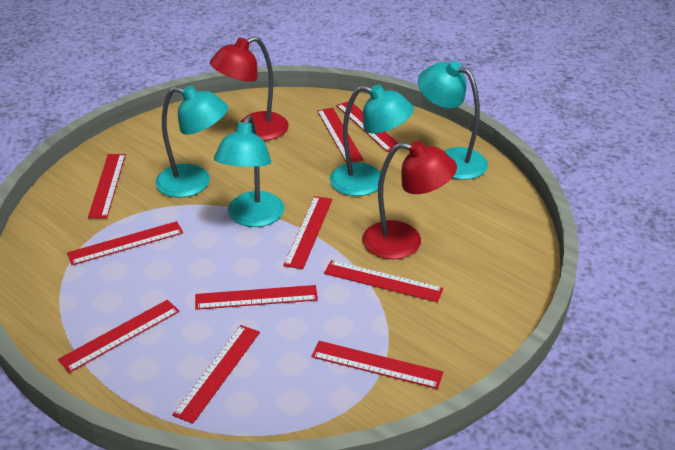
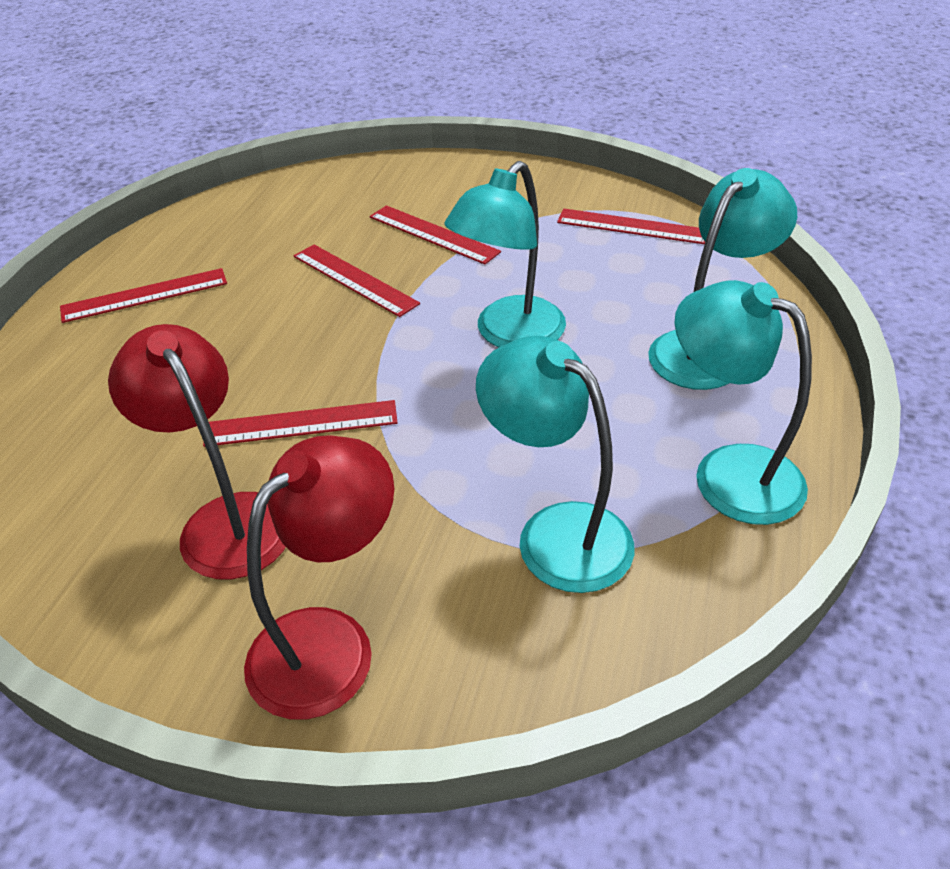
red ruler: [58,300,180,373] [67,221,183,265] [88,154,126,218] [172,325,260,424] [195,285,318,310] [284,196,333,269] [311,341,443,389] [317,108,364,163] [324,260,443,302] [336,101,398,152] = 10 -> [60,268,227,323] [203,400,398,447] [294,245,420,317] [370,205,501,264] [557,209,705,244] = 5

